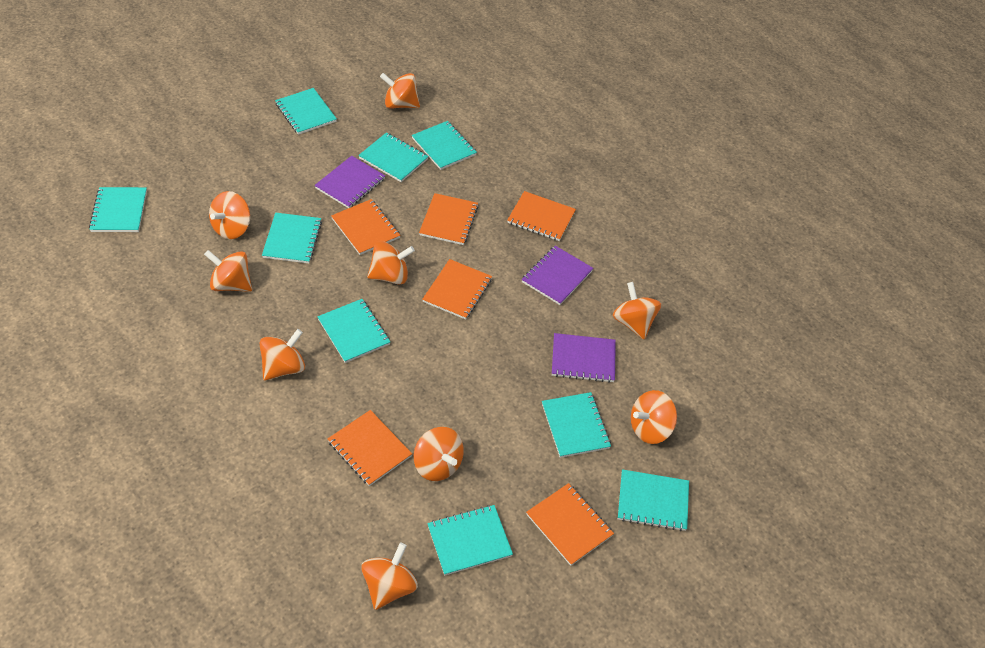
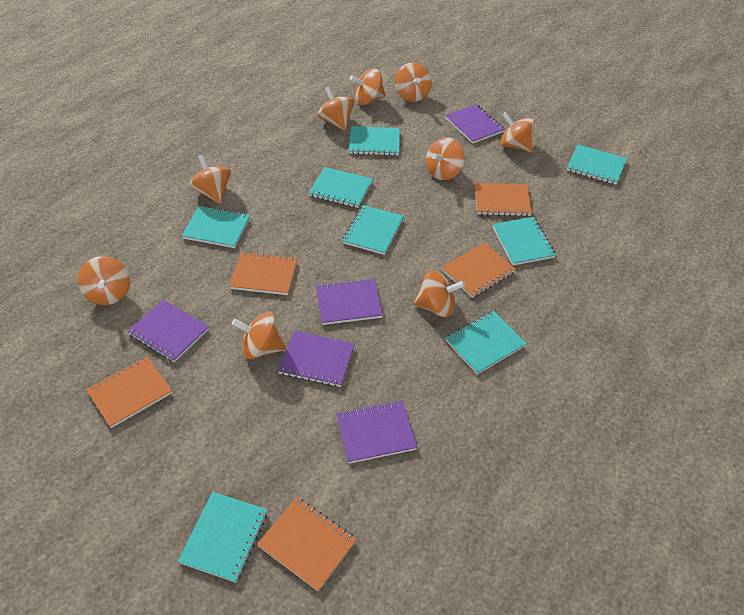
orange notebook: [327,410,412,486] [331,199,400,255] [419,193,478,245] [422,259,492,320] [507,191,576,241] [526,483,614,566] = 6 -> [86,356,172,428] [229,251,297,295] [257,497,356,591] [441,243,516,298] [475,183,532,216] = 5
purple notebook: [315,156,385,208] [521,246,594,305] [552,333,616,383] = 3 -> [127,300,209,362] [278,331,355,387] [316,278,383,325] [337,400,417,464] [445,104,505,144] = 5
turquoise notebook: [89,187,147,232] [262,213,322,263] [275,88,337,135] [317,299,390,363] [358,132,429,182] [412,121,477,170] [427,505,513,575] [542,392,611,458] [618,469,689,531] = 9 -> [178,492,268,583] [181,206,250,248] [309,167,373,208] [342,205,404,255] [349,126,400,156] [446,311,527,375] [493,217,556,266] [567,145,627,185] = 8

